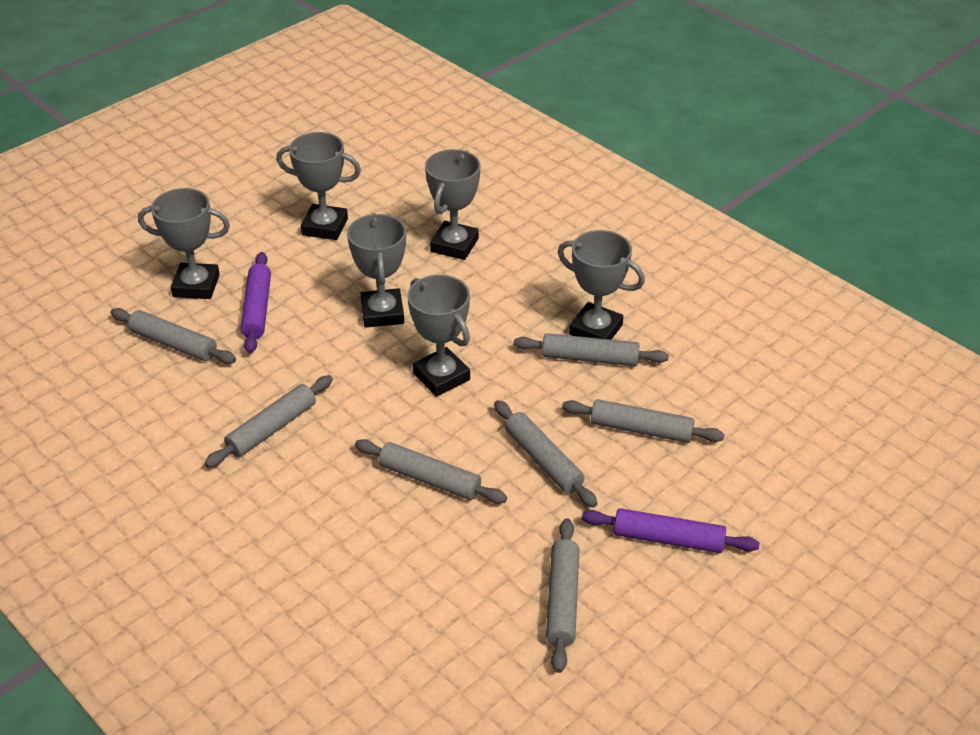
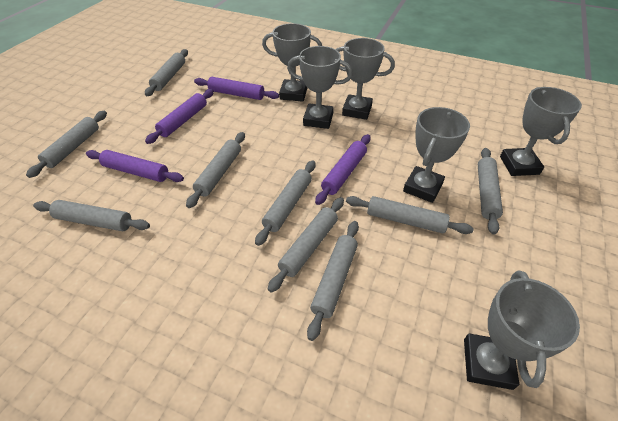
grey rolling pin: [110,308,236,364] [205,375,333,468] [355,439,507,504] [494,400,598,508] [514,333,669,366] [546,518,580,673] [562,399,725,443] = 7 -> [26,111,107,178] [33,200,150,231] [145,49,188,96] [186,132,245,208] [255,160,316,246] [268,197,344,293] [307,221,359,341] [346,196,474,234] [478,148,503,235] = 9
purple rolling pin: [241,252,271,353] [582,508,759,553] = 2 -> [86,150,184,182] [145,89,214,144] [194,77,279,100] [315,134,371,205] = 4

